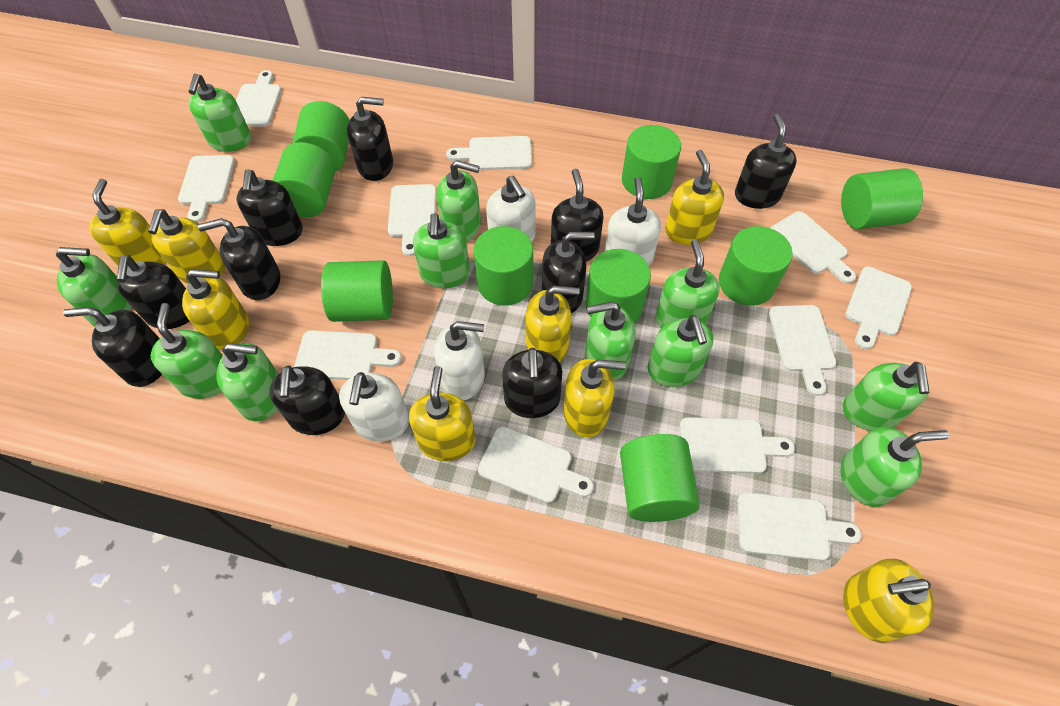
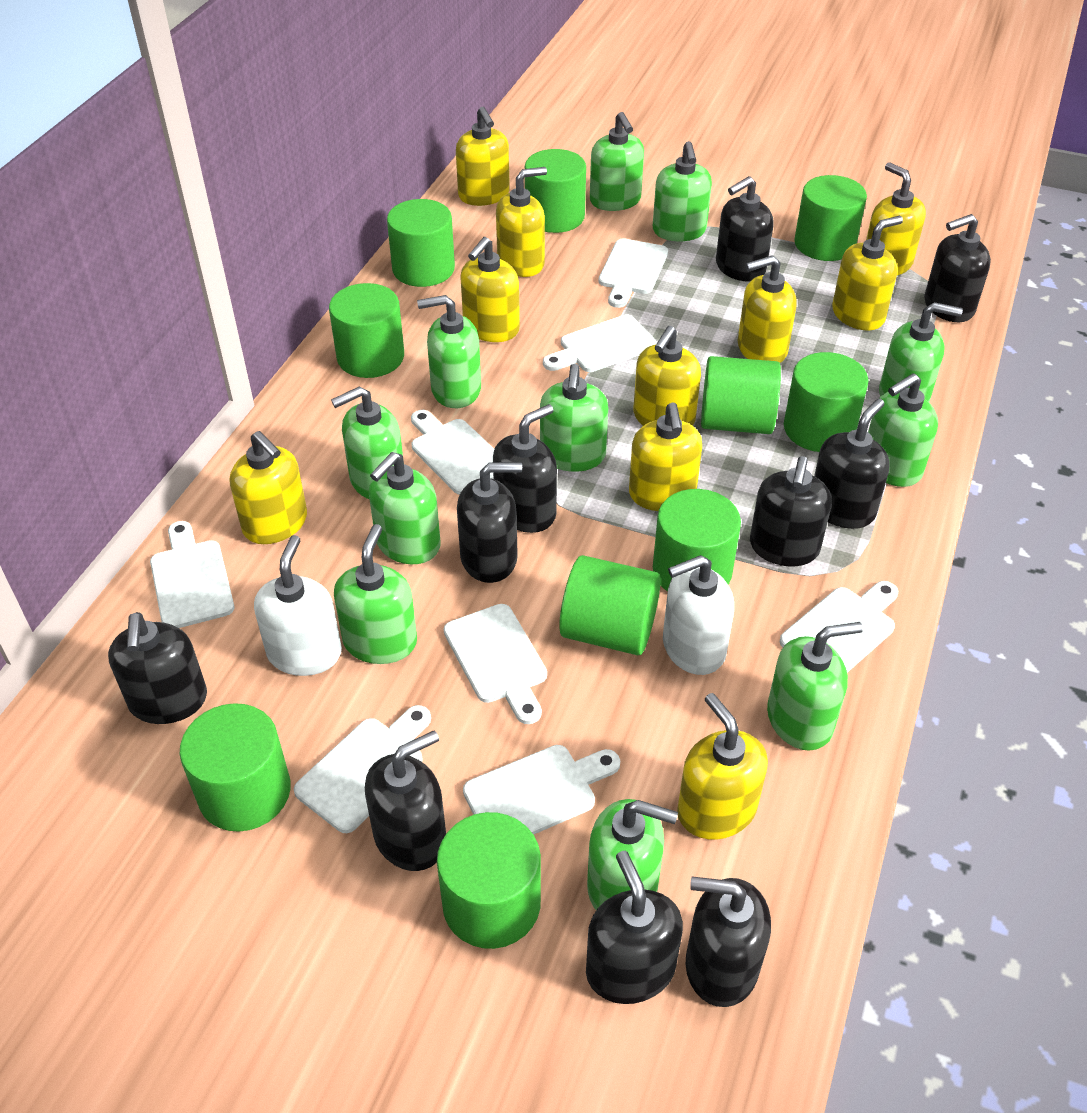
green cylinder: [273,142,336,217] [292,101,350,171] [321,260,393,322] [473,226,533,305] [586,249,651,323] [620,434,700,522] [622,125,681,199] [719,226,793,306] [841,168,923,229] = 9 -> [179,703,291,832] [329,283,404,378] [387,199,455,287] [437,812,541,949] [525,149,586,233] [559,555,661,655] [653,489,741,592] [701,356,781,434] [784,352,868,452] [794,175,867,261] = 10
white cutting board: [178,155,235,222] [236,70,282,127] [294,330,402,380] [388,184,436,256] [446,136,532,170] [478,426,594,503] [680,417,795,474] [737,492,861,561] [769,305,836,396] [770,211,856,284] [845,267,912,349] = 11 -> [150,521,234,628] [294,705,431,833] [411,410,494,495] [444,604,547,724] [463,745,620,835] [543,315,657,372] [598,238,668,308] [780,581,898,673] = 8
white soap dispenser: [339,372,409,441] [434,321,485,400] [486,176,536,242] [604,177,661,266] = 4 -> [254,535,342,676] [663,555,734,675] = 2
yellow soap dispenser: [89,179,165,266] [148,209,225,283] [182,269,249,350] [409,366,475,461] [526,286,580,363] [563,359,626,437] [665,150,724,245] [843,559,934,643] = 8 -> [230,431,307,544] [456,107,510,206] [460,237,520,342] [496,167,547,277] [629,402,702,511] [633,326,701,426] [677,693,768,840] [738,255,797,363] [832,216,903,331] [866,162,926,275] = 10

